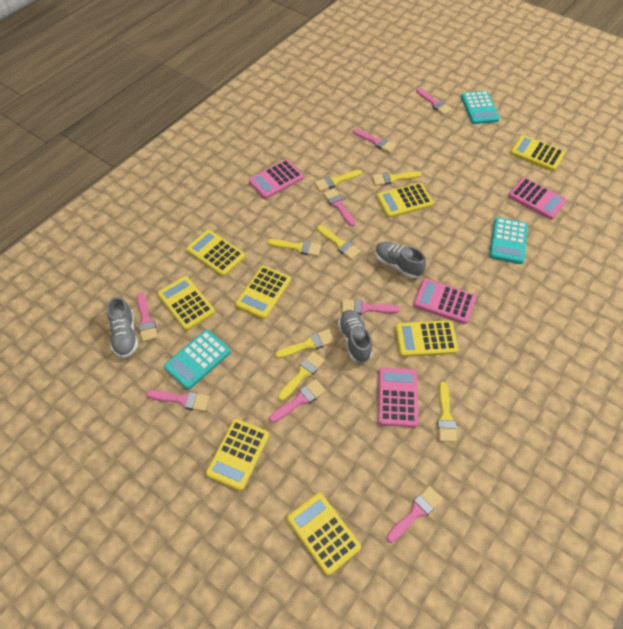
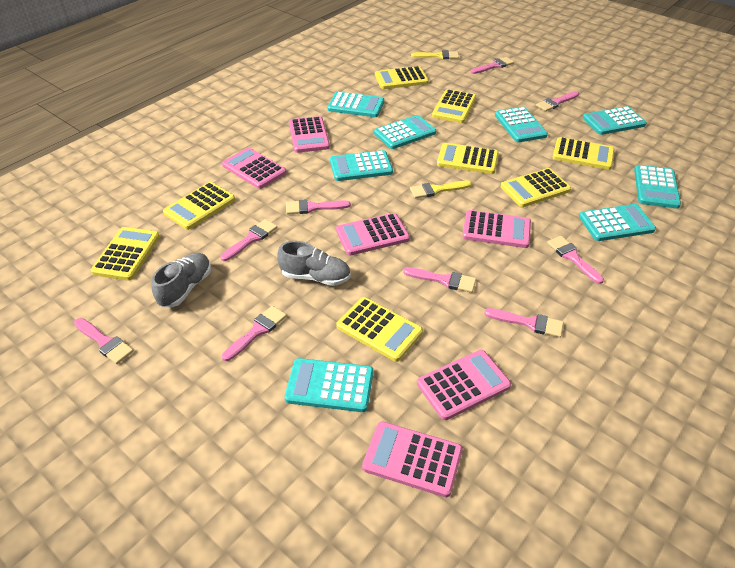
grey shoe: [107,297,138,358] [338,310,372,363] [375,241,426,278] = 3 -> [152,253,211,307] [277,241,351,286] = 2
pink brush: [137,293,158,342] [146,390,209,411] [269,379,326,423] [323,188,356,226] [342,299,400,315] [353,128,396,153] [386,486,442,543] [416,88,452,115] = 8 -> [74,318,134,364] [220,219,277,261] [222,306,287,361] [286,199,351,214] [403,267,476,293] [470,57,514,74] [484,308,564,338] [536,91,579,112] [547,236,604,284] = 9
pink calculator: [249,159,304,199] [378,367,418,427] [413,278,476,324] [508,178,567,219] = 4 -> [222,148,286,189] [289,116,330,153] [336,213,410,255] [362,421,463,497] [417,350,511,420] [462,210,531,248] = 6
turquoise calculator: [164,330,231,390] [461,91,500,124] [489,217,528,264] = 3 -> [285,358,373,412] [328,92,384,117] [330,150,393,181] [374,115,436,149] [495,107,548,142] [579,204,656,241] [583,106,647,135] [634,165,681,209] = 8
yellow brush: [268,239,321,256] [275,329,334,359] [278,351,325,401] [314,170,362,191] [317,225,361,260] [372,171,422,186] [437,382,457,442] = 7 -> [410,181,472,198] [411,50,459,59] = 2

